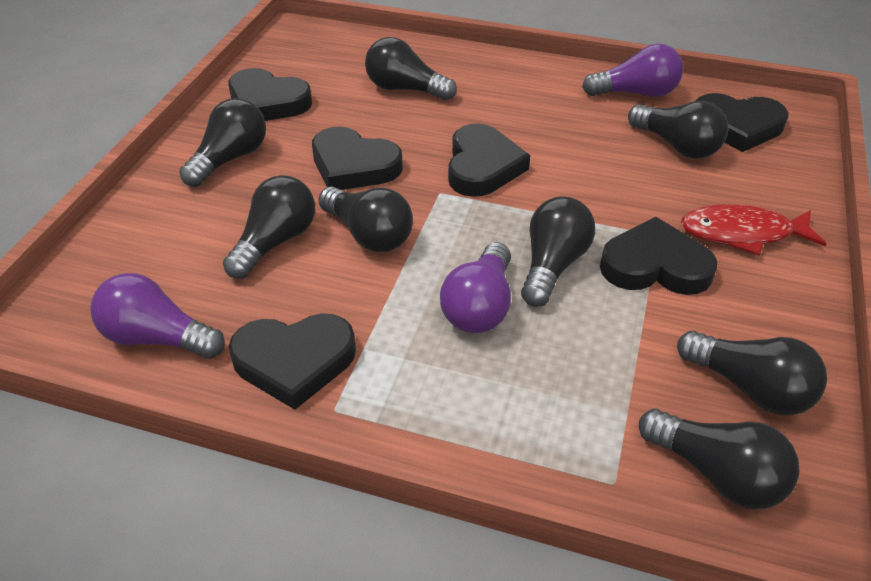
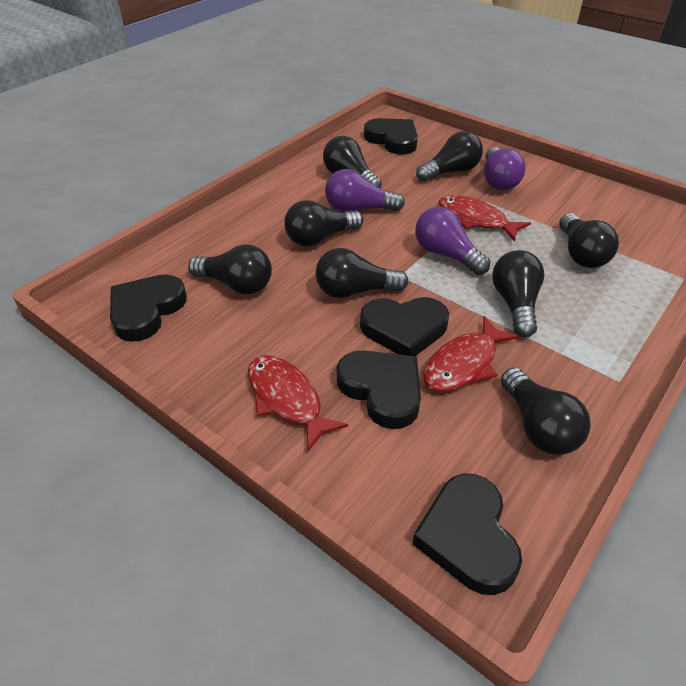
black heart: [228,68,312,121] [229,313,356,410] [312,126,403,190] [448,124,530,197] [600,217,717,295] [695,93,789,152] = 6 -> [110,274,187,342] [337,350,421,429] [360,297,449,356] [364,118,418,155] [412,473,522,595] = 5
red fish: [681,204,826,256] = 1 -> [248,355,348,451] [423,316,520,392] [438,195,531,242] = 3

